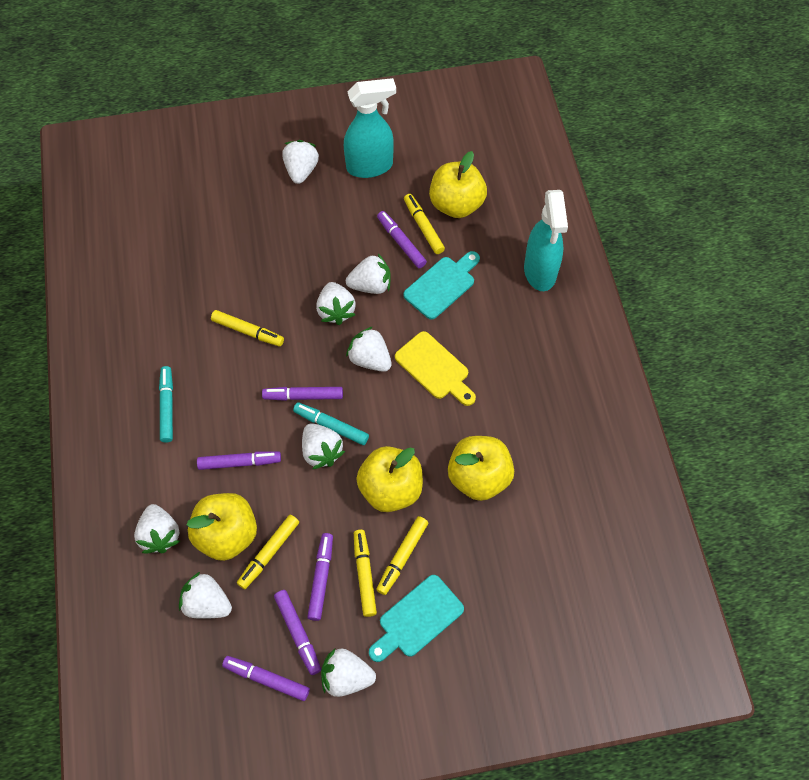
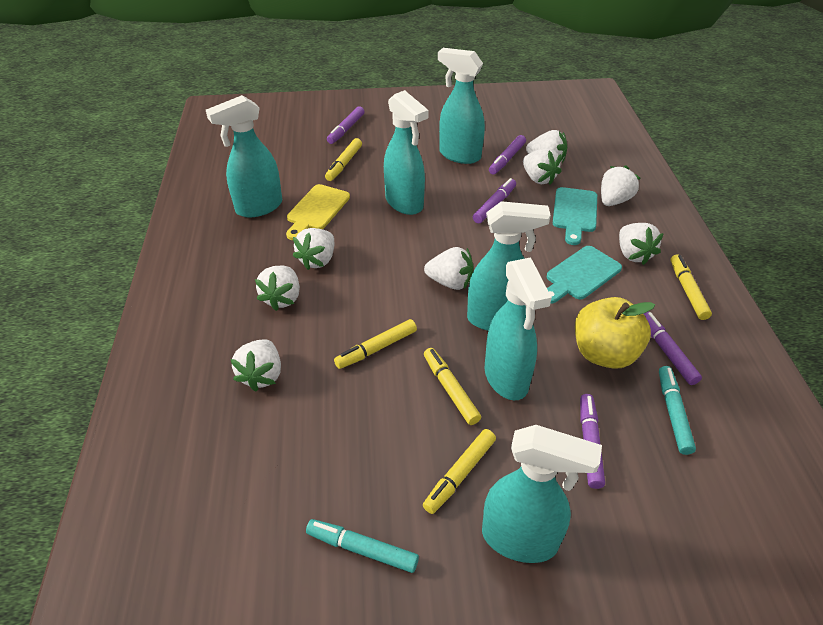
purple marker: [197,451,281,470] [222,656,310,701] [262,387,343,401] [274,590,321,675] [307,533,333,621] [377,211,427,268] = 6 -> [327,106,365,144] [473,178,516,223] [489,135,526,175] [580,394,605,489] [644,312,702,385] = 5
turquoise spray bottle: [344,78,396,178] [524,190,568,291] = 2 -> [206,95,282,217] [384,90,429,215] [438,48,485,164] [467,201,551,331] [482,425,602,563] [485,257,552,400] = 6
yellow apple: [187,493,257,561] [356,446,423,512] [429,151,487,218] [448,436,514,501] = 4 -> [575,297,655,369] = 1

